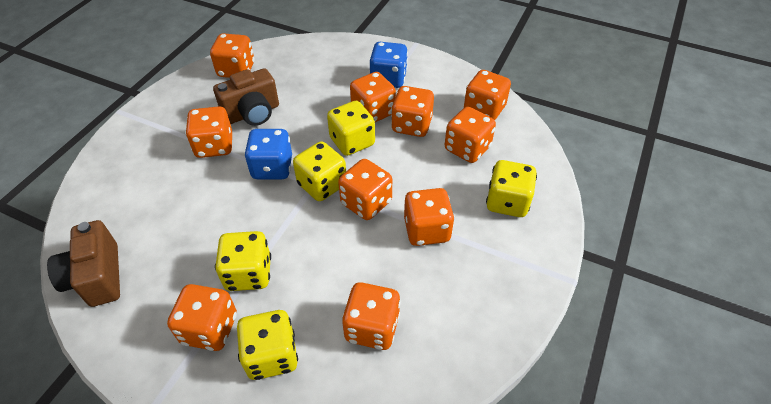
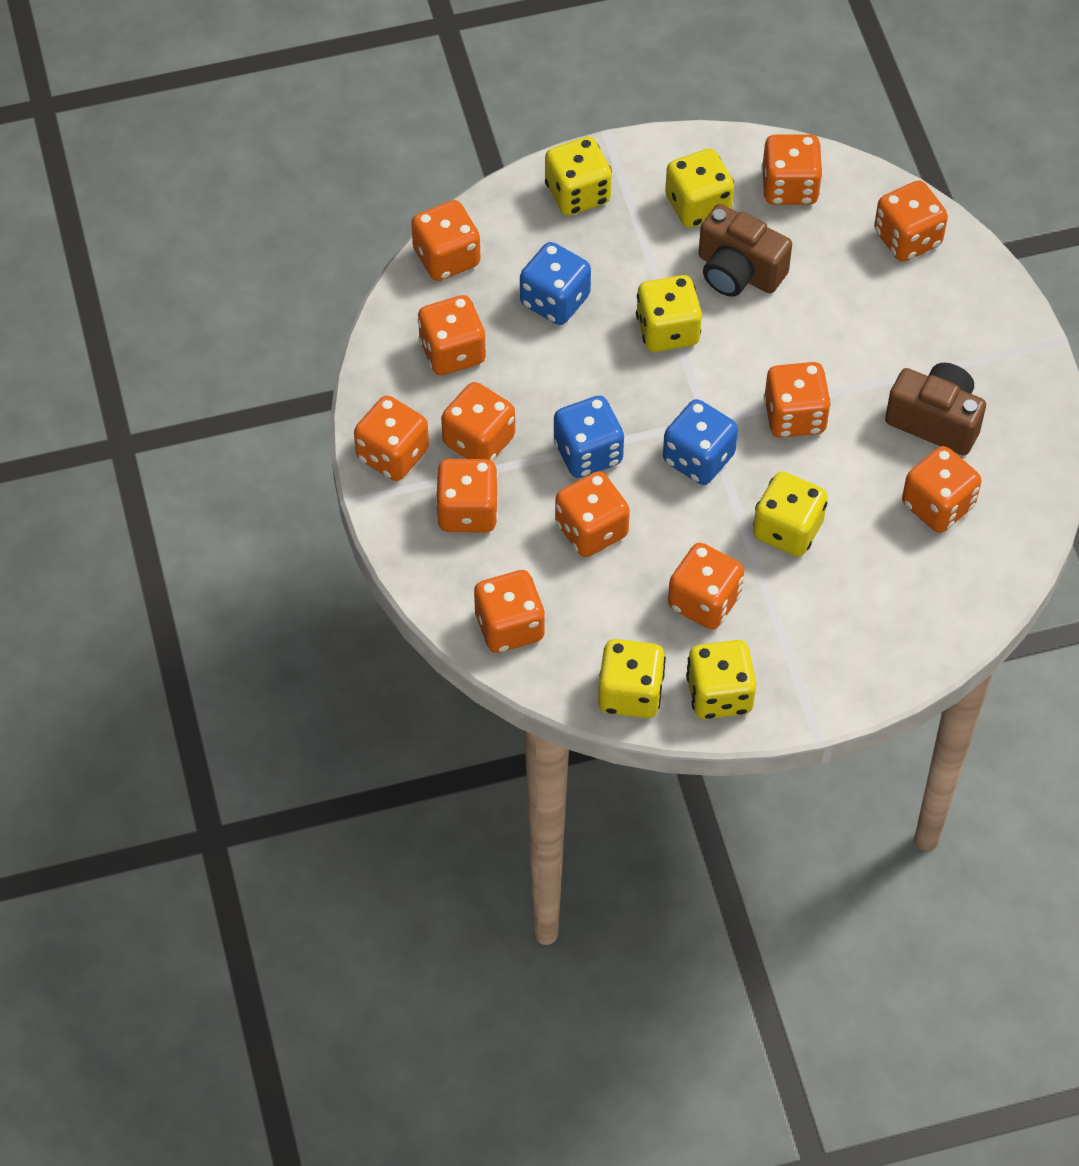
blue dice: [244,129,292,179] [370,42,408,88] = 2 -> [520,242,591,325] [553,396,624,478] [663,399,738,485] = 3
orange dice: [167,284,237,351] [185,106,232,158] [210,33,255,78] [338,159,392,220] [342,282,401,350] [350,72,396,122] [391,86,434,137] [404,188,455,246] [445,107,496,163] [464,70,511,120] = 10 -> [354,396,429,481] [411,200,481,281] [417,295,486,375] [435,459,498,532] [441,382,515,461] [474,570,545,653] [555,471,630,557] [668,543,744,630] [762,134,823,205] [764,362,831,438] [874,180,948,262] [902,446,981,533] = 12
yellow dice: [215,231,271,291] [237,310,298,380] [293,142,346,201] [327,101,375,156] [486,160,537,217] = 5 -> [545,137,612,216] [598,639,666,718] [636,275,702,352] [665,148,734,228] [686,640,756,719] [753,472,828,557] = 6

